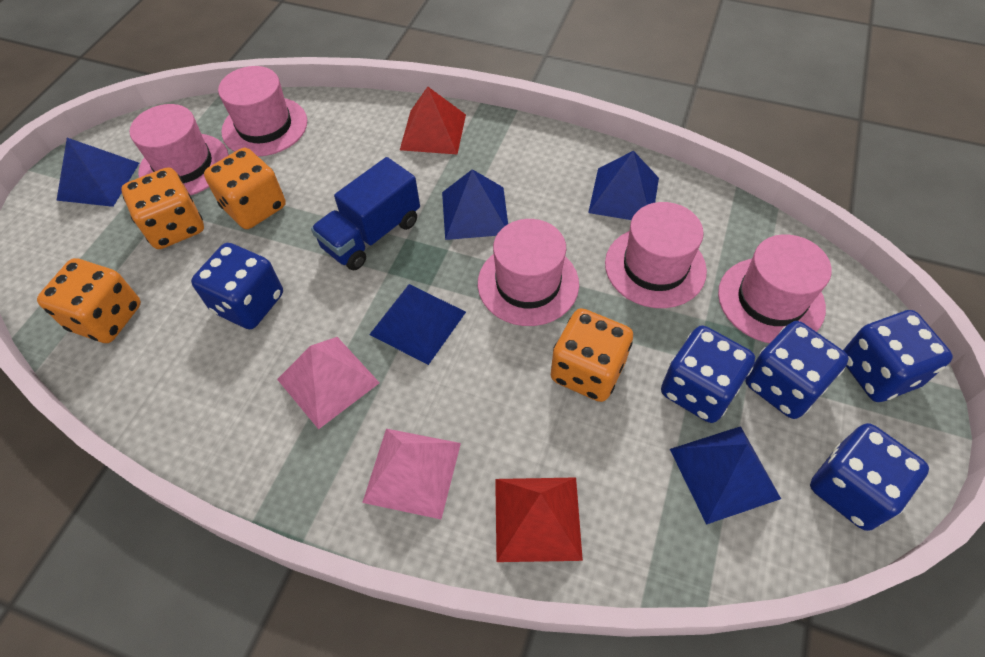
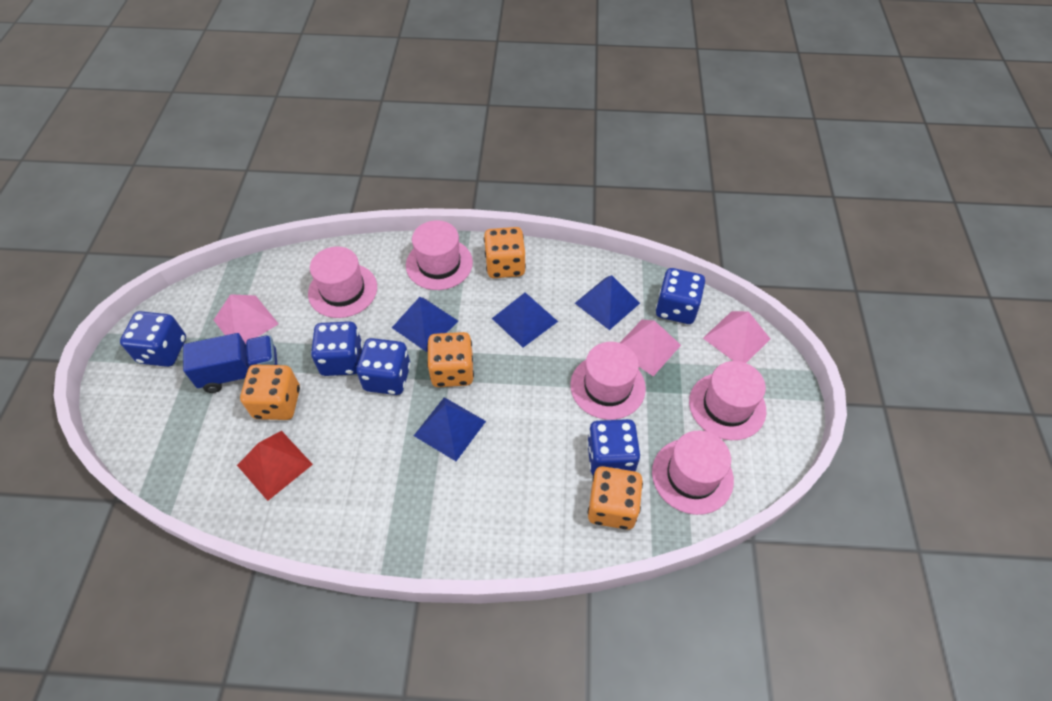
blue pyramid: [56,138,139,207] [369,284,466,365] [442,169,508,240] [588,151,659,220] [670,426,781,525] = 5 -> [392,297,458,352] [414,397,486,461] [492,293,558,347] [575,275,640,330] = 4
pink pyramid: [277,337,380,429] [362,429,461,519] = 2 -> [214,294,279,344] [620,320,681,376] [703,311,770,363] = 3
red pyramid: [400,87,466,154] [495,477,583,562] = 2 -> [237,431,313,501] = 1

